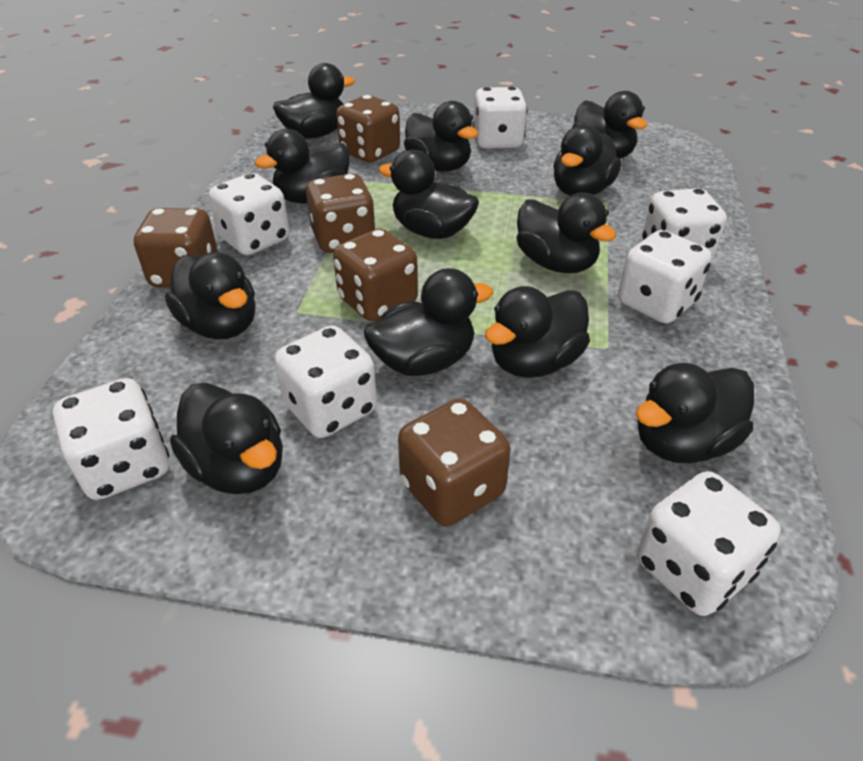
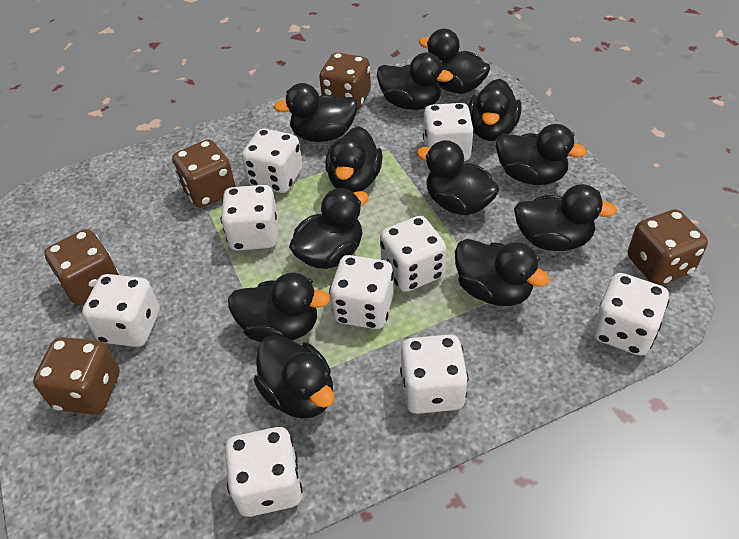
white dice: [53,378,170,500] [209,173,289,255] [274,325,377,438] [473,87,527,149] [618,230,712,324] [637,471,781,616] [642,188,727,261] = 7 -> [82,274,160,347] [221,185,278,251] [225,427,303,517] [242,129,303,193] [329,255,394,329] [380,216,446,292] [400,335,468,414] [423,103,474,161] [593,273,669,355] = 9

